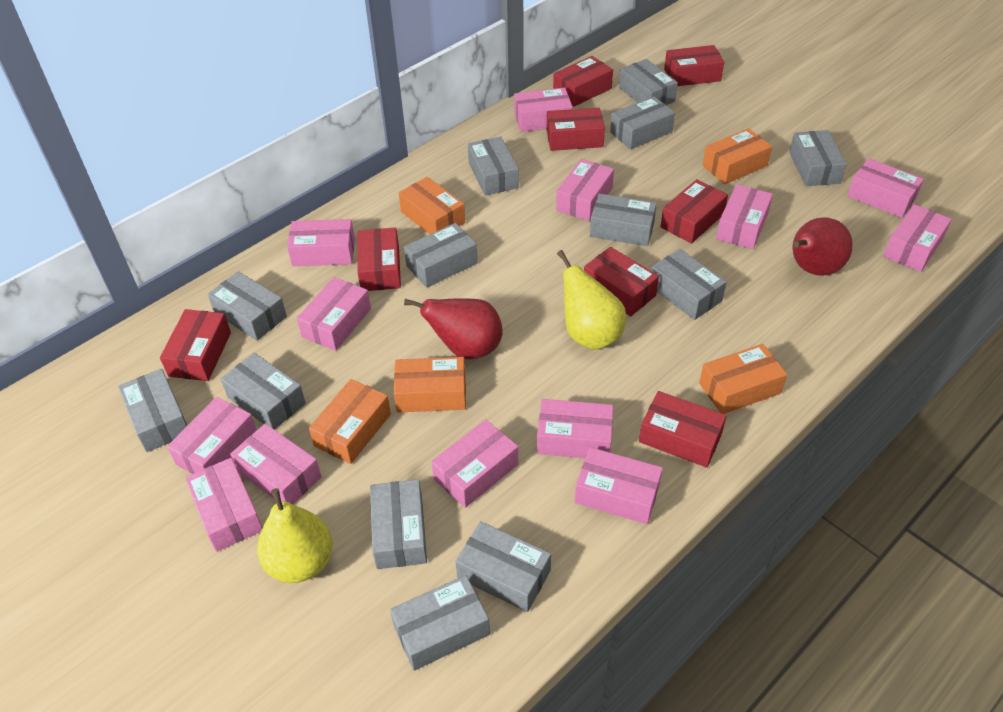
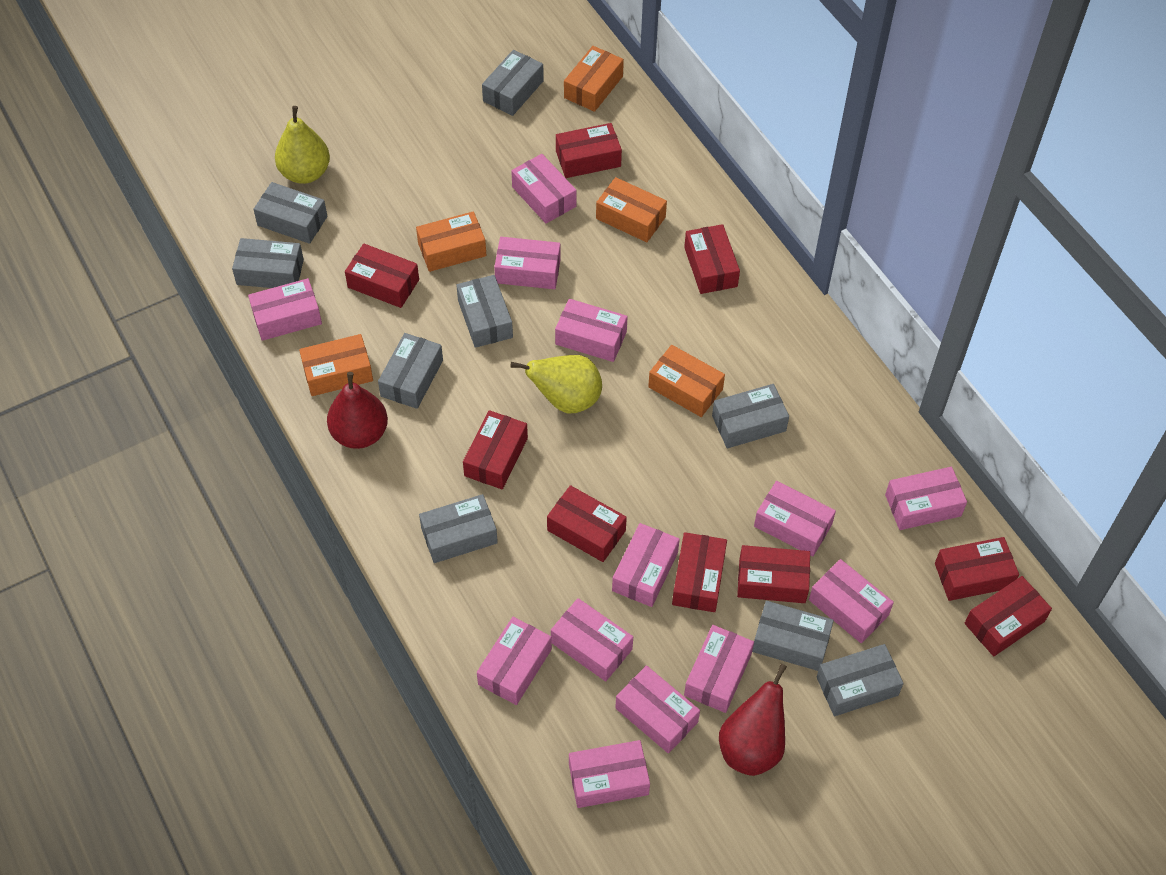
grey box: [118,369,187,452] [208,271,287,341] [221,353,306,430] [370,479,427,569] [390,575,490,670] [404,223,478,288] [455,521,551,612] [468,137,519,196] [590,193,657,246] [610,96,675,149] [619,59,678,105] [651,249,727,320] [789,130,847,186] = 13 -> [232,238,304,288] [253,182,327,244] [378,333,443,409] [419,494,498,563] [456,275,513,348] [482,50,544,116] [712,384,789,448] [752,601,834,671] [817,644,904,716] = 9
red box: [160,309,231,381] [357,227,401,291] [547,108,605,151] [553,56,613,107] [584,247,659,316] [639,391,727,468] [660,179,728,244] [664,45,724,86] = 8 -> [345,244,419,308] [463,410,528,489] [547,485,627,562] [556,123,622,178] [672,532,727,612] [684,224,740,294] [737,545,810,603] [935,537,1019,601] [965,576,1052,656] = 9

